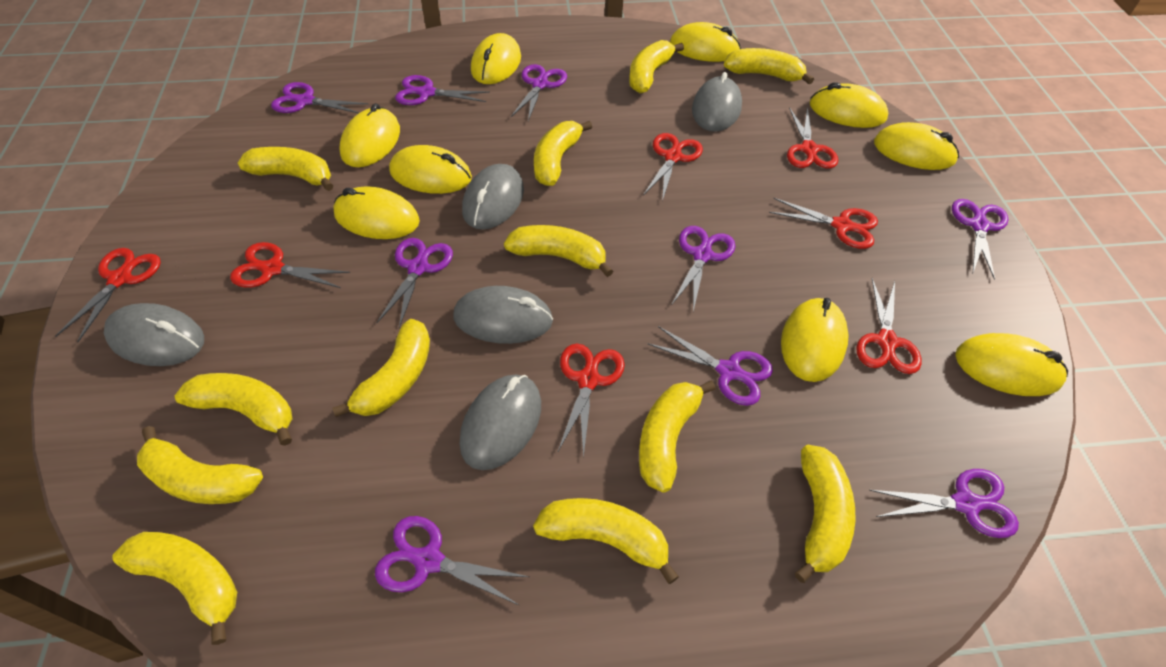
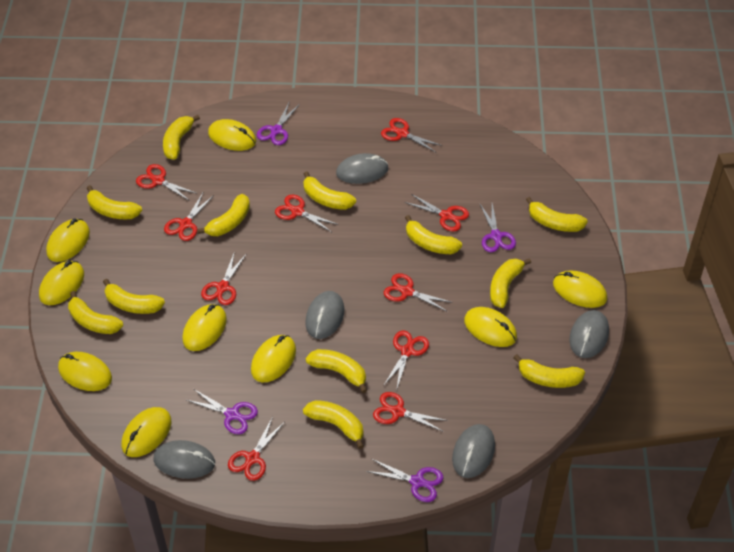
purple scissors: [271,82,368,113] [375,516,529,606] [377,238,453,328] [395,75,490,105] [511,64,567,121] [648,326,773,406] [672,226,736,311] [869,469,1019,538] [952,199,1009,280] = 9 -> [187,389,258,434] [257,103,300,145] [366,459,443,502] [480,204,516,252] = 4
red scissors: [55,248,161,342] [230,242,350,288] [558,344,625,458] [643,133,703,201] [769,198,878,249] [787,107,838,169] [856,278,922,374] = 7 -> [136,164,196,201] [164,193,214,241] [201,251,246,305] [228,417,285,481] [275,194,339,232] [373,392,448,432] [381,118,442,152] [383,331,429,391] [384,273,453,312] [405,194,469,232] = 10

